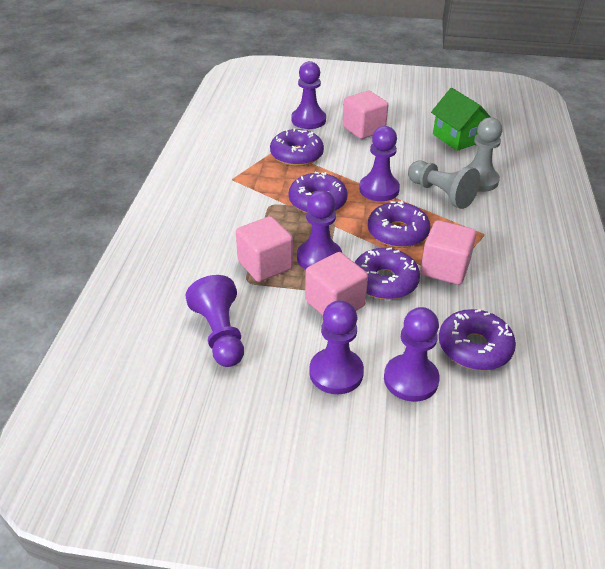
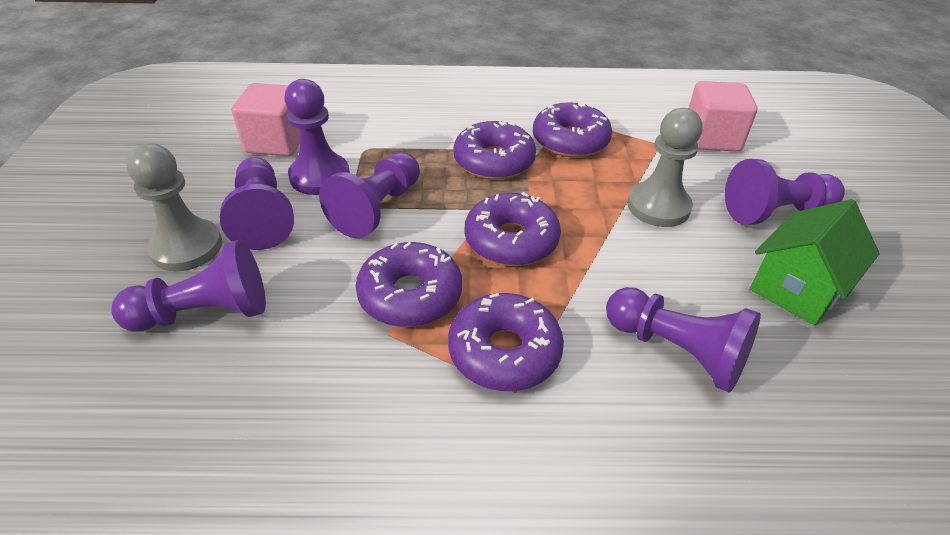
pink cube: [236,216,293,282] [305,252,368,316] [343,91,388,139] [420,220,477,285] = 4 -> [232,83,300,156] [689,81,757,152] = 2

